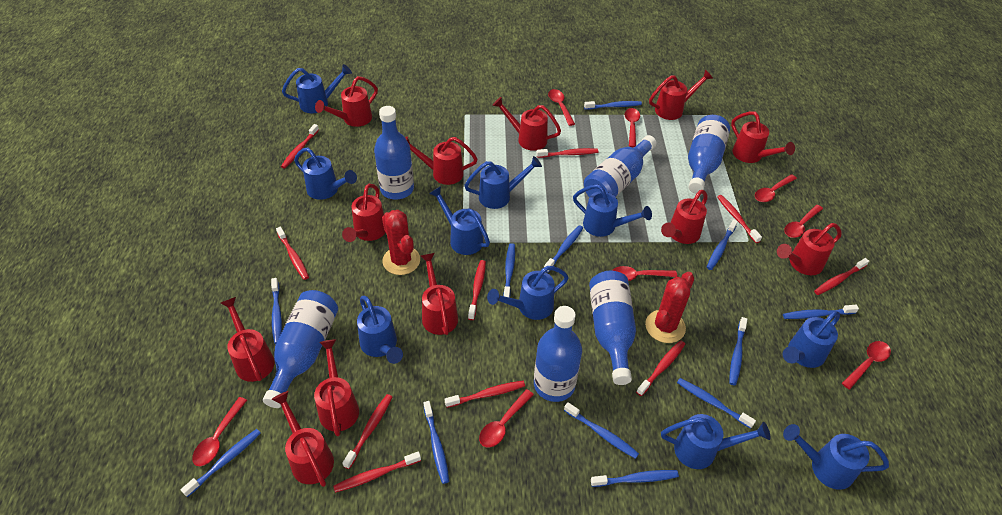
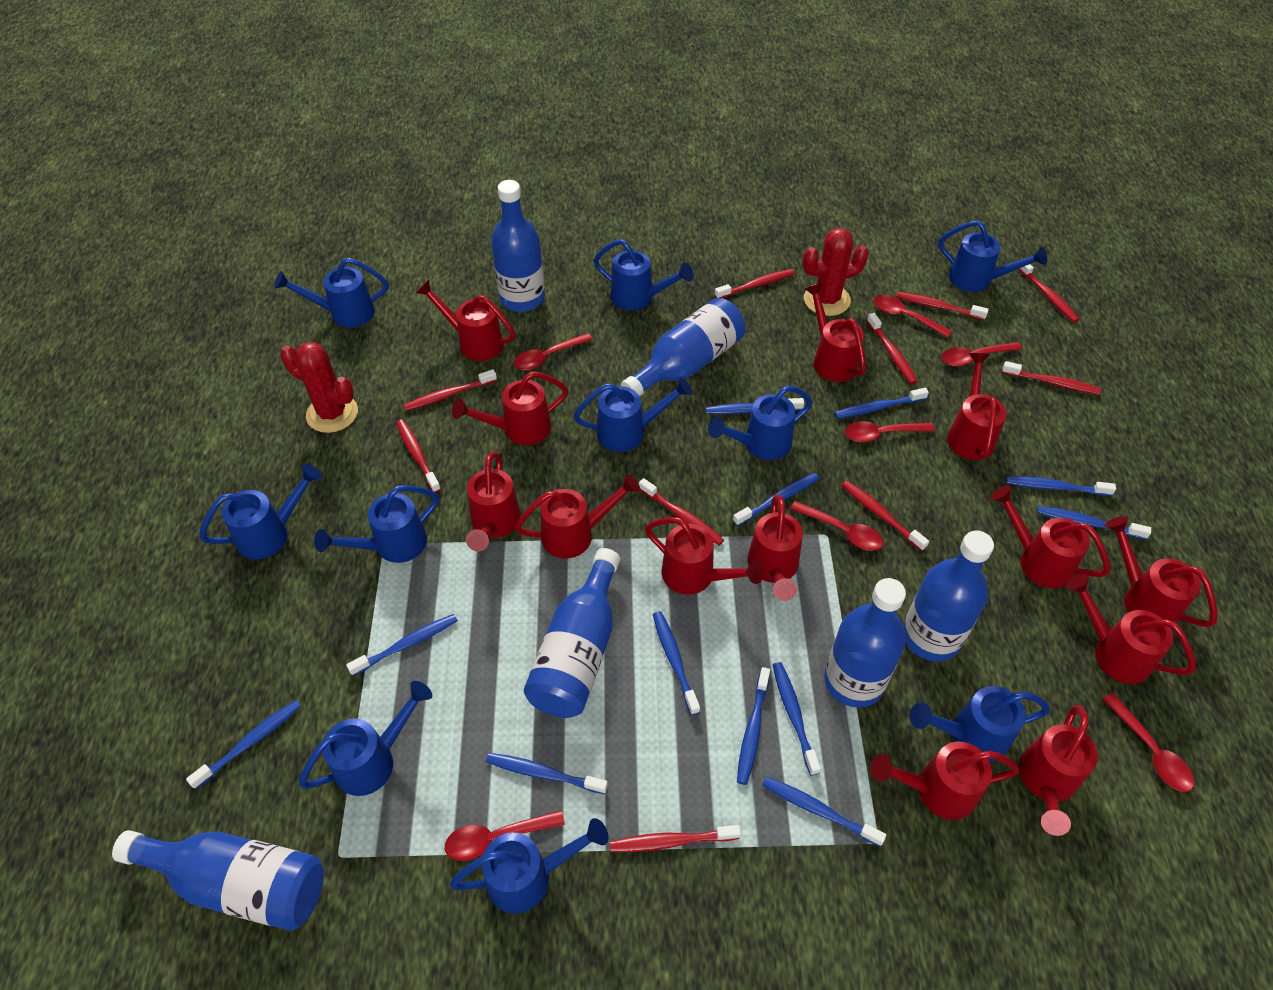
red spoon: [192,397,247,466] [479,389,534,448] [548,89,575,126] [612,266,677,281] [625,108,640,147] [755,174,797,202] [784,205,823,238] [842,341,891,390] = 8 -> [445,810,565,861] [514,333,593,370] [790,501,883,551] [845,421,935,442] [874,295,952,338] [942,342,1022,366] [1102,693,1194,792] = 7
red watering can: [221,297,275,382] [271,391,334,487] [314,339,359,437] [315,76,378,127] [342,184,386,242] [405,136,478,185] [421,253,458,335] [492,97,561,151] [649,70,713,120] [661,190,708,244] [731,111,795,163] [777,223,842,275] = 12 -> [416,279,516,361] [452,371,568,445] [466,452,521,552] [515,474,640,558] [645,517,764,595] [747,495,803,601] [805,283,866,382] [870,742,1019,820] [947,353,1007,460] [990,485,1110,588] [1018,705,1098,836] [1066,574,1196,684] [1105,516,1218,627] = 13

